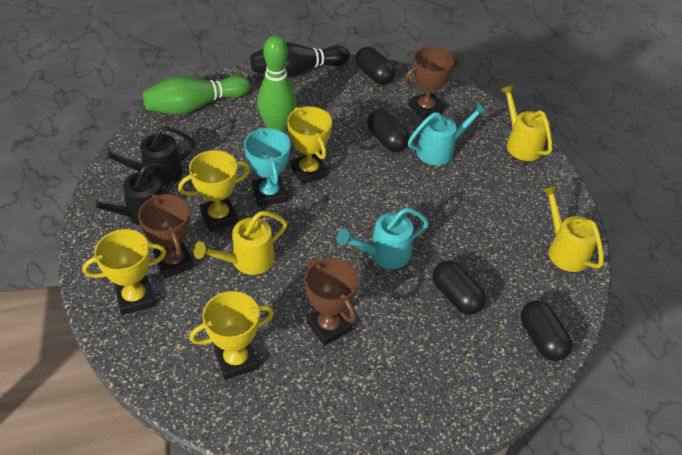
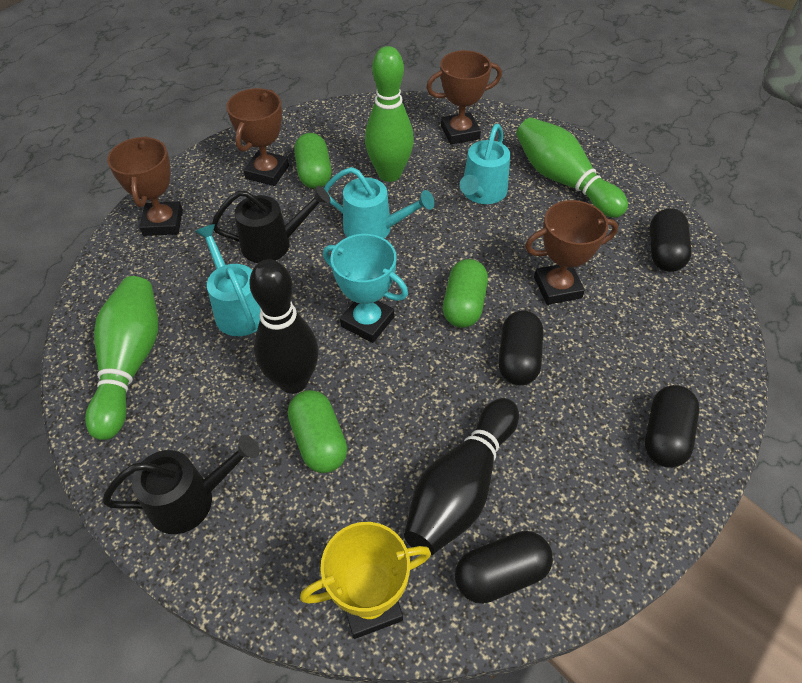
black bowling pin: [250,42,350,78] = 1 -> [249,259,318,394] [404,398,519,555] = 2
brown trophy: [138,194,194,279] [305,258,359,346] [405,47,459,120] = 3 -> [107,136,183,236] [226,88,289,186] [426,50,502,145] [525,200,618,305] = 4
green bowling pin: [143,75,250,115] [257,35,296,133] = 2 -> [85,276,158,440] [365,46,414,182] [516,117,628,218] = 3
green capsule: none = 0 -> [288,390,347,473] [294,133,332,189] [443,259,488,328] = 3
turquoise watering can: [337,208,429,269] [408,103,488,165] = 2 -> [195,224,260,336] [324,167,435,238] [460,124,510,204] = 3
yellow trophy: [82,229,167,315] [178,150,250,232] [189,291,274,380] [287,106,332,185] = 4 -> [300,522,431,639] = 1
yellow watering can: [193,211,287,275] [500,85,552,161] [541,185,604,272] = 3 -> none = 0

